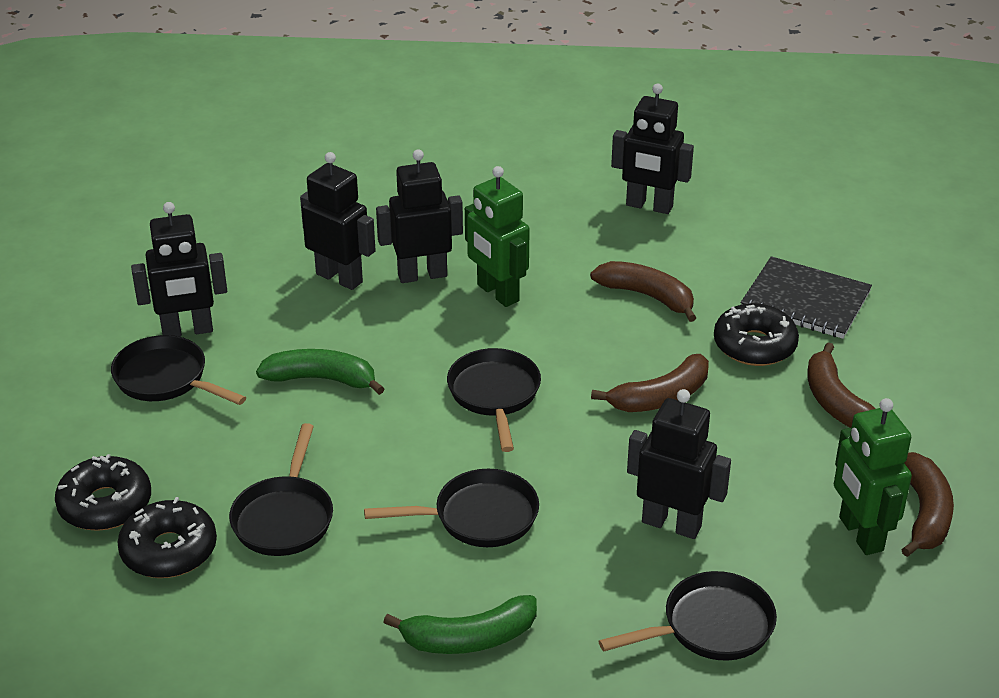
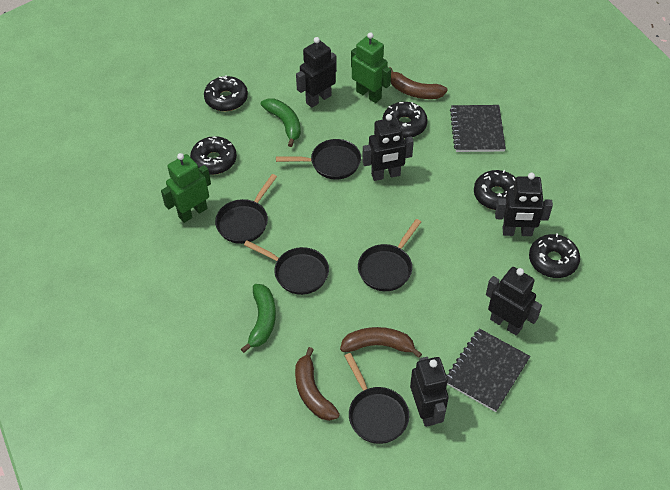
black donut: [55,454,151,531] [117,497,217,578] [714,303,799,366] = 3 -> [190,136,237,175] [204,75,248,111] [383,102,428,138] [474,170,516,210] [529,233,580,278] = 5
black notebook: [741,256,872,339] = 1 -> [446,328,531,412] [450,105,506,152] = 2
brown banana: [590,261,697,322] [591,354,709,412] [807,342,875,428] [901,452,954,557] = 4 -> [295,347,340,421] [340,327,422,358] [389,67,448,99] = 3

